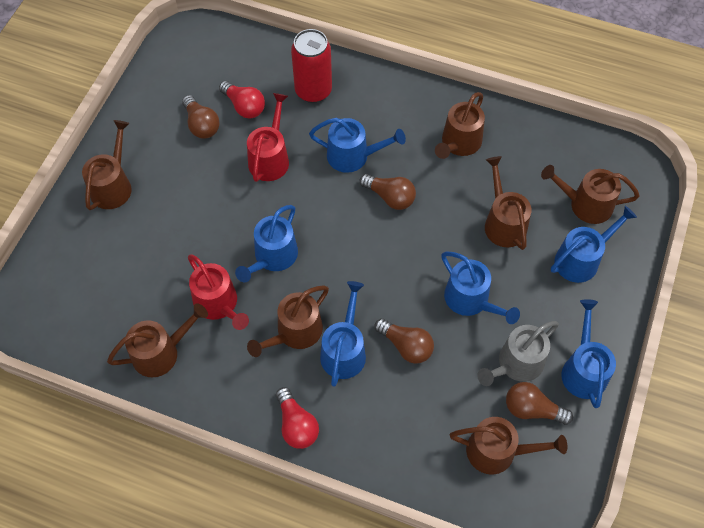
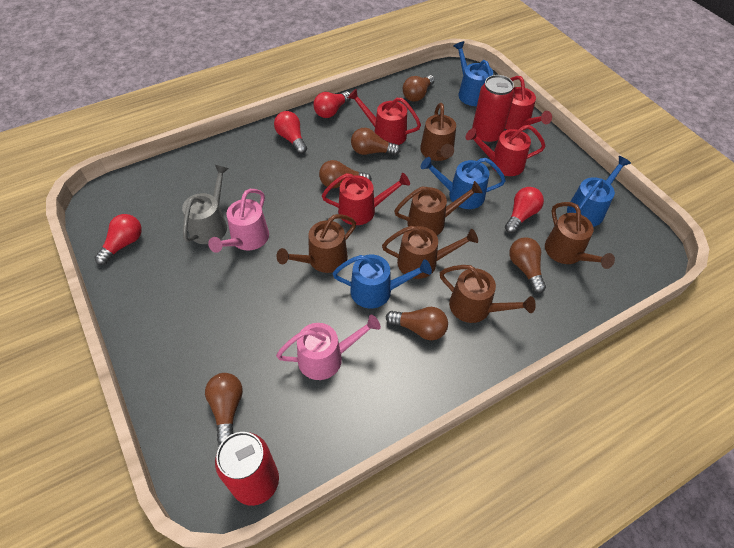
blue watering can: [235,205,298,282] [309,118,406,173] [320,281,366,387] [441,251,520,324] [551,206,637,283] [562,299,616,408] = 6 -> [333,254,432,309] [421,157,506,209] [453,41,493,106] [567,156,631,227] = 4
brown light bulb: [182,95,220,138] [360,174,416,210] [375,318,434,364] [506,382,573,425] = 4 -> [205,373,243,444] [319,160,372,188] [351,128,401,155] [386,307,448,340] [403,75,435,102] [509,237,546,293] = 6
brown watering can: [82,120,132,210] [107,303,208,377] [247,286,329,357] [435,92,485,159] [450,417,567,475] [485,156,532,250] [541,165,640,224] = 7 -> [277,214,356,273] [382,226,478,279] [394,181,483,235] [420,103,456,161] [440,265,536,323] [545,202,615,269] = 6
pink watering can: none = 0 -> [208,189,269,253] [276,315,381,380] = 2
red can: [291,29,332,103] = 1 -> [215,432,279,506] [472,75,514,144] = 2
red light bulb: [219,81,265,118] [276,387,319,449] = 2 -> [94,214,142,265] [274,111,307,154] [313,91,351,118] [505,187,544,233] = 4
red watering can: [188,254,249,330] [247,93,289,182] = 2 -> [322,173,410,225] [348,89,421,145] [466,125,546,176] [505,76,552,131] = 4

